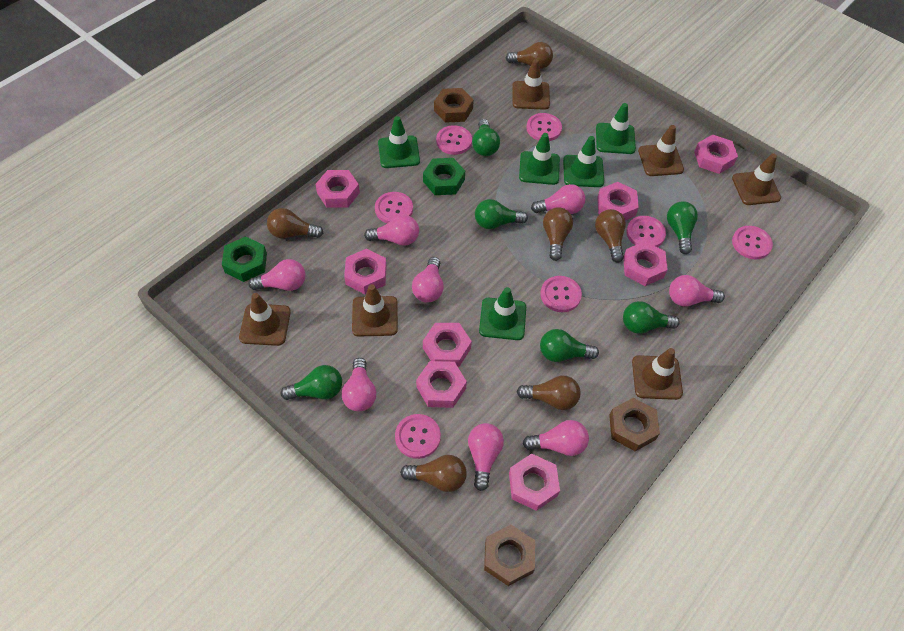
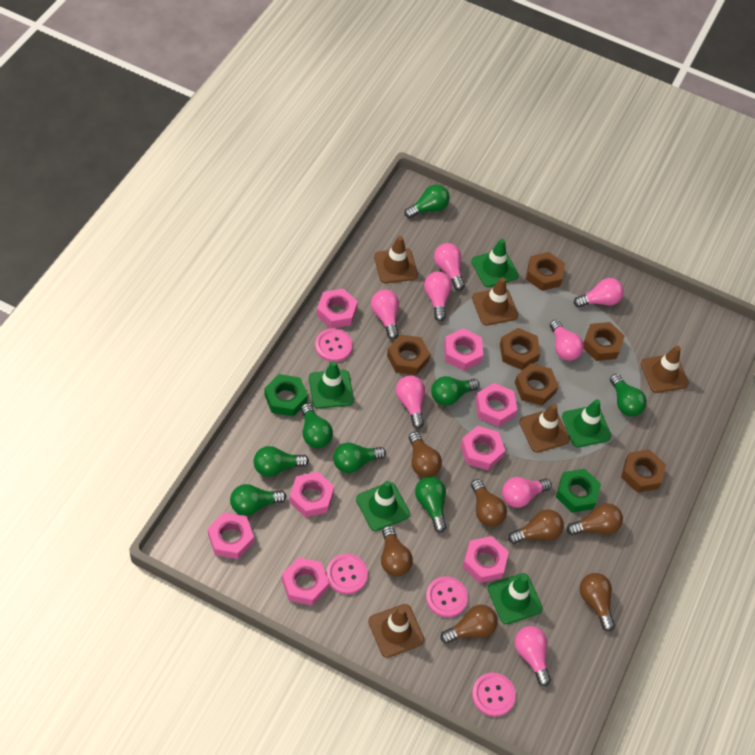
brown light bulb: [267,208,323,239] [400,455,467,492] [506,42,553,69] [517,376,581,410] [543,207,573,261] [595,209,626,263] = 6 -> [381,526,413,576] [409,432,442,477] [440,604,498,644] [471,479,507,527] [508,509,564,544] [567,503,623,535] [580,573,615,632] = 7
brown nut: [434,88,474,123] [484,525,535,586] [609,398,660,451] = 3 -> [387,334,430,375] [500,328,541,370] [515,363,559,406] [526,252,565,291] [583,322,625,361] [621,449,666,493] = 6
brown traffic cone: [239,293,291,346] [352,284,398,337] [512,59,550,110] [632,348,683,400] [638,125,684,176] [732,153,781,205] = 6 -> [368,604,424,658] [374,236,418,283] [472,277,518,326] [519,404,570,453] [641,346,689,393] = 5
green light bulb: [281,365,342,400] [472,119,500,156] [475,199,528,229] [540,329,599,362] [623,301,680,334] [667,201,698,254] = 6 -> [230,484,286,516] [253,446,309,477] [301,403,333,448] [333,443,386,473] [404,184,450,218] [415,476,446,533] [431,376,480,406] [610,374,647,416] = 8
pink button: [375,192,413,223] [395,414,441,459] [436,125,472,155] [526,113,562,141] [540,276,582,312] [626,216,666,247] [732,226,773,259] = 7 -> [315,328,353,362] [326,554,368,594] [426,576,468,618] [472,673,516,717] = 4

